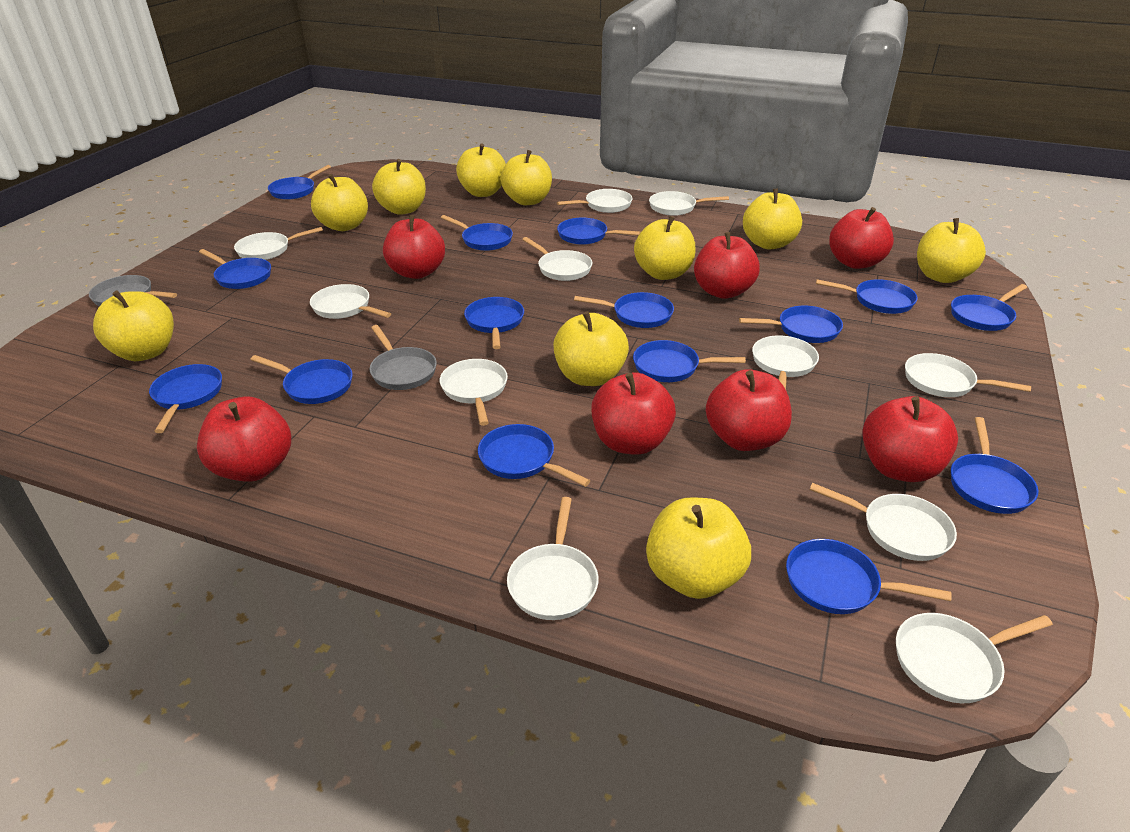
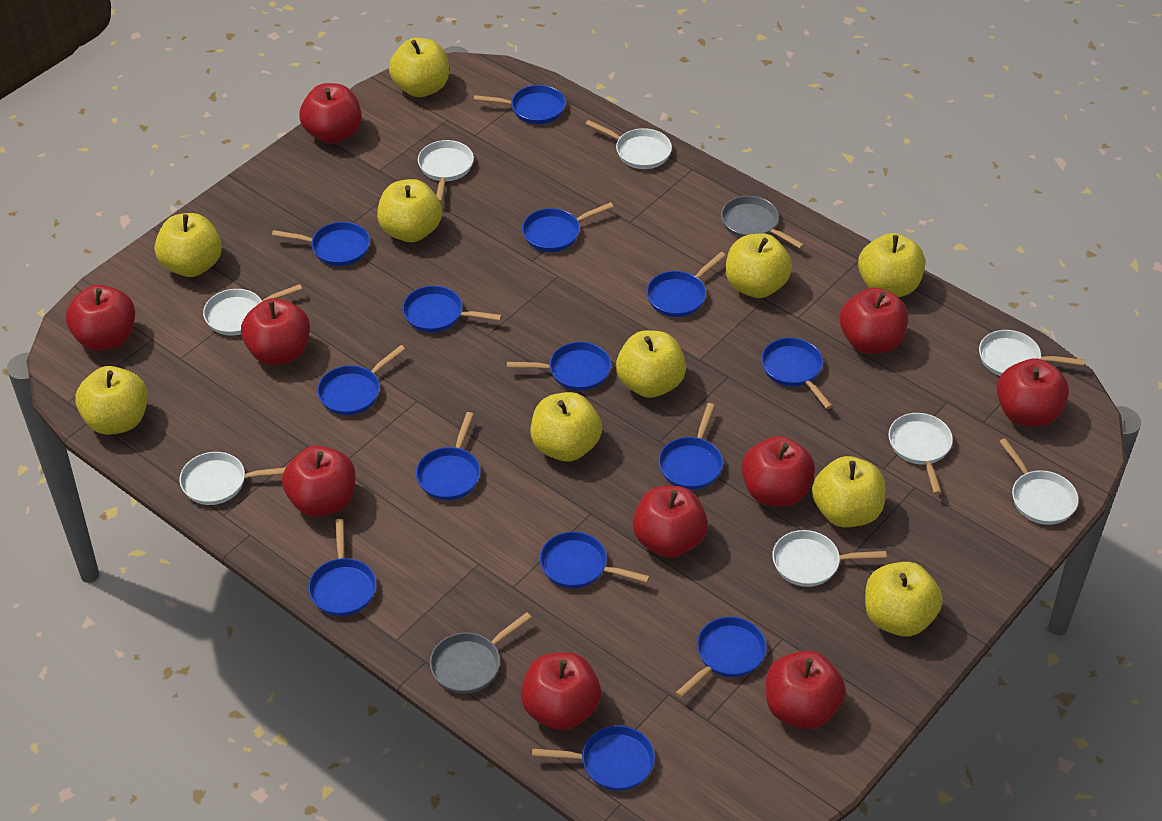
blue pan: [149,364,222,433] [199,249,271,289] [250,355,352,404] [268,165,331,200] [441,215,513,251] [464,297,524,349] [478,424,590,487] [557,218,641,245] [574,292,674,328] [633,340,746,382] [739,306,843,343] [786,539,952,614] [816,279,918,314] [951,284,1027,331] [951,417,1039,514] = 15 -> [272,222,370,266] [308,519,377,616] [317,345,405,415] [402,286,502,332] [416,412,481,500] [474,85,566,124] [507,342,611,391] [522,202,614,252] [532,725,655,791] [540,532,650,588] [646,252,726,317] [658,403,723,490] [675,617,767,698] [761,338,832,409] = 14
red apple: [197,396,291,482] [383,215,445,279] [591,373,676,455] [694,232,760,299] [706,369,792,451] [829,207,894,269] [862,396,958,482] = 7 -> [66,285,135,351] [241,298,310,365] [282,446,356,517] [300,83,362,144] [521,652,601,730] [633,486,708,558] [741,436,815,506] [766,651,846,729] [840,288,908,354] [997,358,1069,427] = 10
white pan: [234,227,323,260] [310,284,391,319] [440,359,508,426] [507,497,599,620] [522,237,592,281] [557,189,633,213] [649,191,729,216] [752,335,819,389] [810,483,957,561] [896,613,1053,703] [905,353,1031,397] = 11 -> [179,452,286,505] [203,284,302,335] [418,140,474,203] [585,120,672,169] [772,530,887,587] [889,413,953,494] [979,330,1085,376] [999,438,1079,525] = 8

